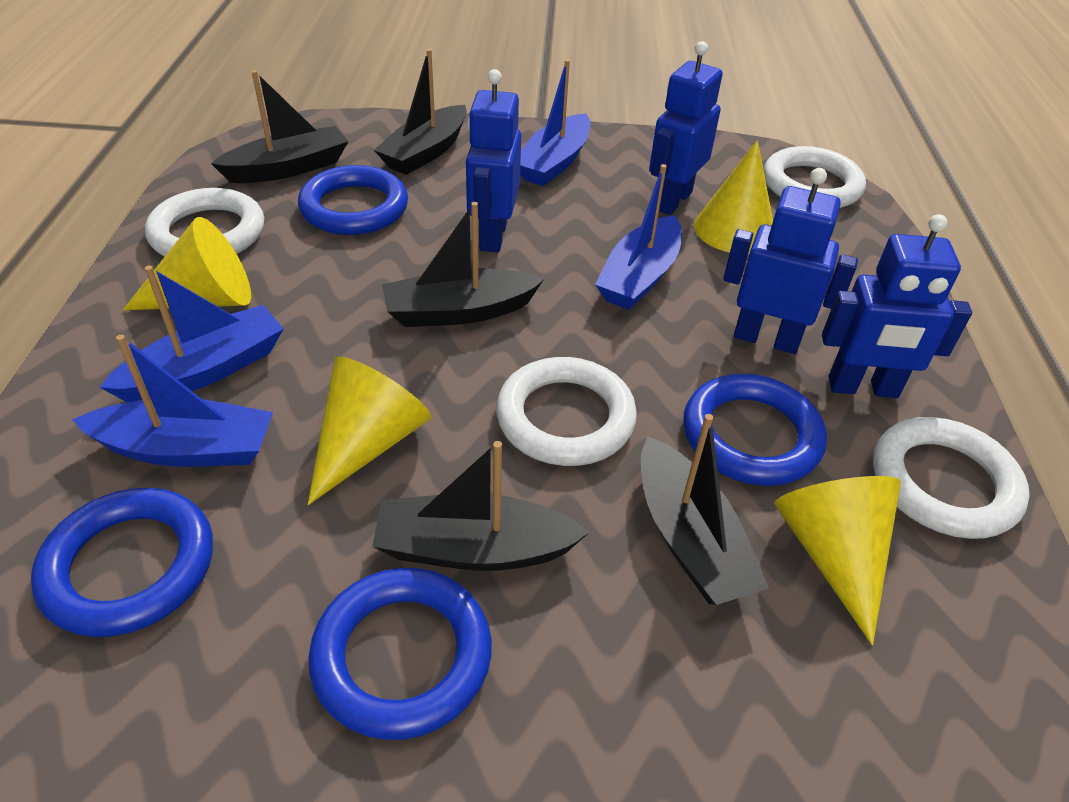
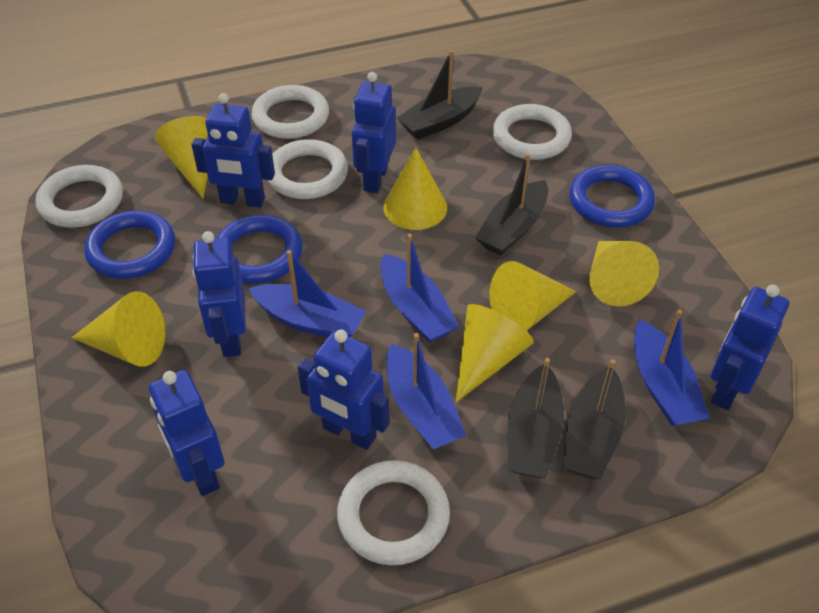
black boat: [211,70,349,183] [372,441,590,571] [374,49,467,175] [382,202,544,327] [641,414,769,605] = 5 -> [397,50,483,139] [475,153,548,256] [508,358,564,478] [563,359,626,479] = 4
blue ring: [31,488,213,637] [298,165,408,235] [308,568,492,740] [683,374,827,486] = 4 -> [84,211,175,279] [216,215,303,284] [569,165,655,228] = 3
blue robot: [466,69,521,253] [649,41,723,215] [723,168,858,354] [822,214,972,398] = 4 -> [149,370,225,496] [191,93,275,208] [192,231,246,357] [297,329,390,450] [352,72,396,193] [711,285,789,410] = 6
white ring: [145,188,264,257] [496,357,637,466] [764,146,866,208] [873,417,1030,539] = 4 -> [35,165,123,228] [252,85,329,139] [268,139,348,199] [337,460,450,565] [493,104,572,160] = 5
yellow cone: [123,217,251,310] [307,357,431,505] [694,140,773,254] [774,476,901,645] = 4 -> [72,291,165,367] [155,116,208,199] [383,147,447,230] [456,304,534,402] [489,261,576,331] [589,241,659,307] = 6

